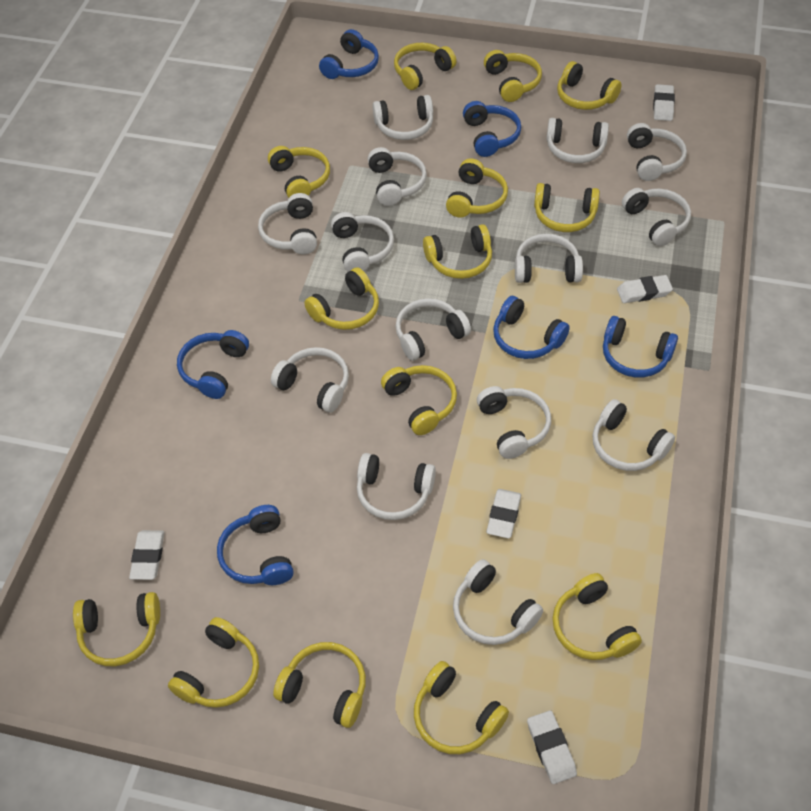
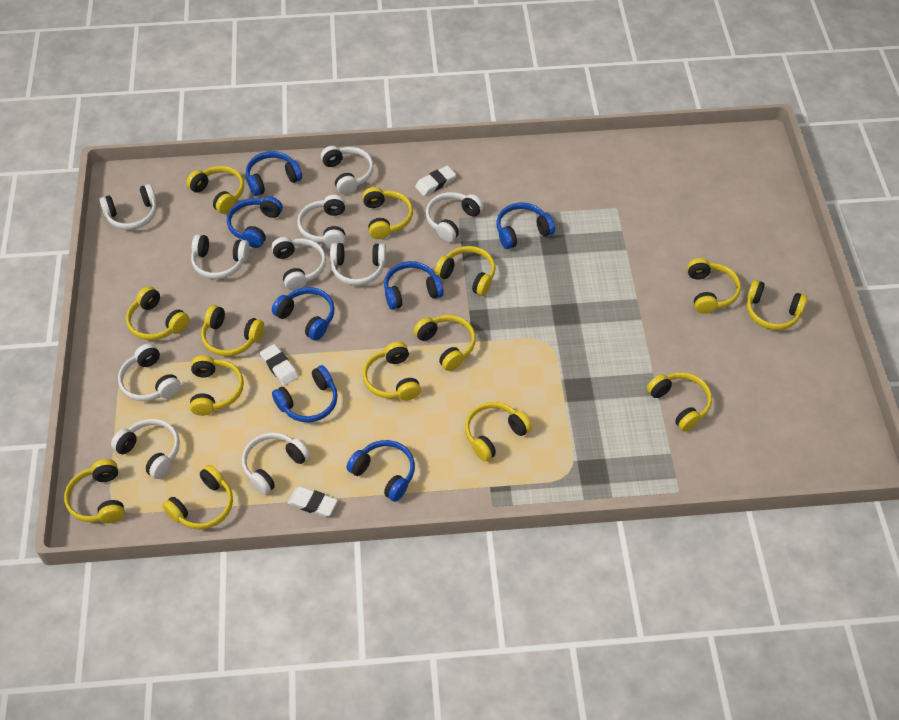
blue headphones: [177,330,249,399] [217,505,294,585] [319,29,379,79] [463,101,521,157] [493,296,570,359] [603,316,678,378] = 6 -> [227,196,283,248] [246,151,302,196] [272,287,335,341] [272,365,338,422] [347,440,415,502] [384,261,444,310] [496,203,555,249] = 7
white eraser: [129,530,165,580] [486,489,521,538] [527,710,577,784] [617,275,673,303] [653,84,675,121] = 5 -> [260,344,299,386] [288,486,338,517] [415,166,456,196] = 3
white headphones: [258,193,317,254] [271,347,349,413] [331,212,394,272] [357,453,436,520] [367,147,427,206] [372,95,433,140] [395,298,471,361] [453,559,543,645] [477,386,551,459] [515,234,583,283] [546,118,609,163] [592,399,675,471] [622,188,691,247] [627,123,687,181] = 14 -> [99,184,157,230] [111,419,180,479] [118,343,181,401] [191,234,250,279] [242,432,310,495] [271,237,326,290] [297,195,345,247] [321,146,374,194] [330,243,386,286] [426,192,484,242] = 10

